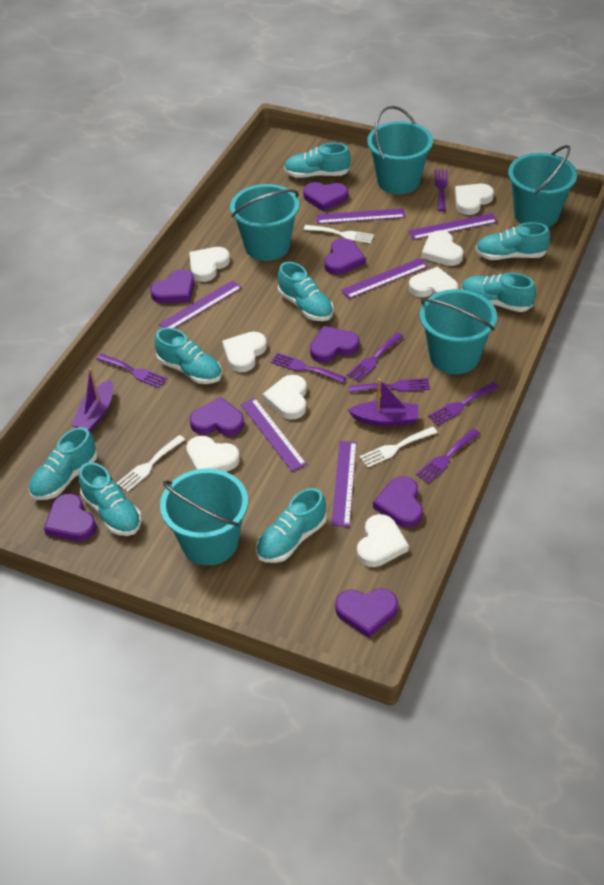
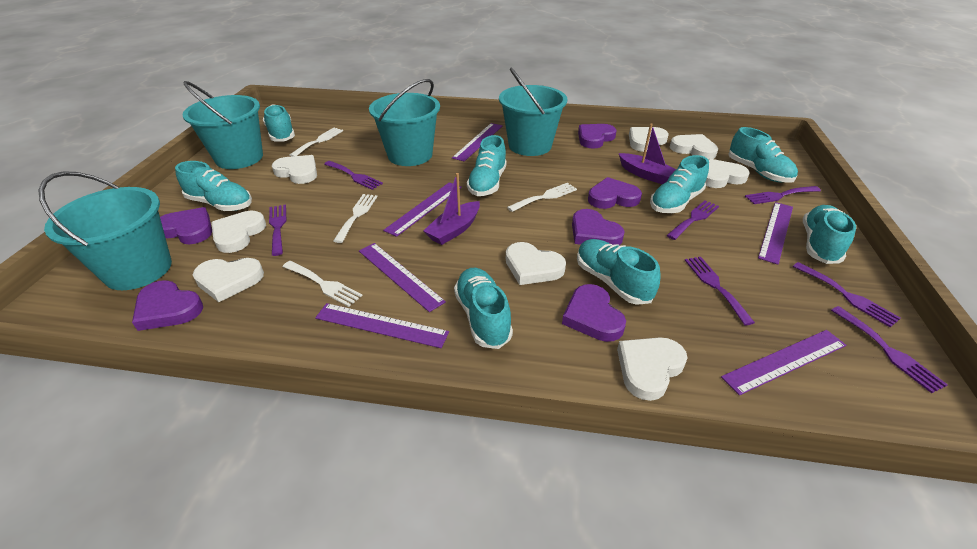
purple heart: [44,493,96,541] [150,269,194,303] [190,397,244,436] [303,182,348,212] [310,326,359,363] [324,238,366,275] [335,588,398,638] [373,476,423,528] = 8 -> [132,280,203,331] [160,207,212,244] [562,284,626,342] [572,209,625,245] [578,124,616,149] [588,177,642,209] = 6
turquoise bucket: [160,468,248,565] [230,184,299,261] [367,106,433,194] [420,289,497,374] [508,145,577,227] = 5 -> [38,171,172,290] [182,81,263,169] [369,79,440,166] [499,68,567,156] = 4
white fork: [116,435,185,492] [304,225,374,244] [359,427,438,468] = 3 -> [283,261,362,307] [290,127,343,157] [333,194,377,243] [507,183,577,212] = 4

